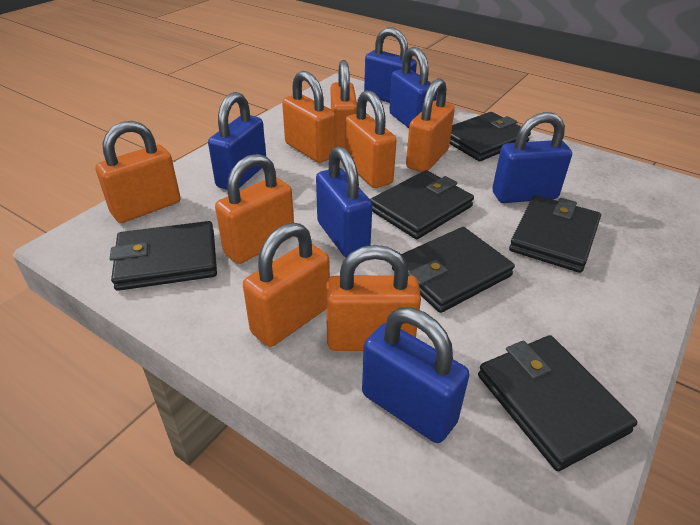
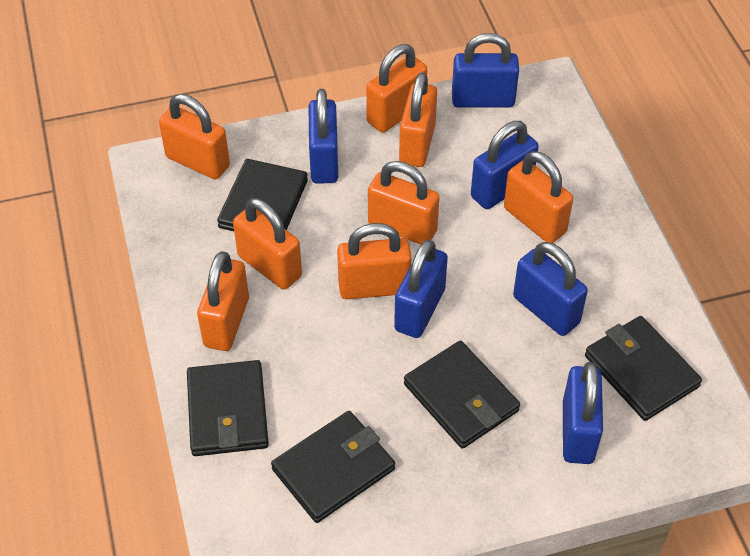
black wallet: [110,221,217,291] [370,170,474,239] [392,227,515,313] [450,112,531,161] [478,335,637,471] [509,195,601,273] = 6 -> [187,360,269,456] [217,159,308,231] [271,411,395,523] [404,341,520,449] [585,316,702,421] = 5

